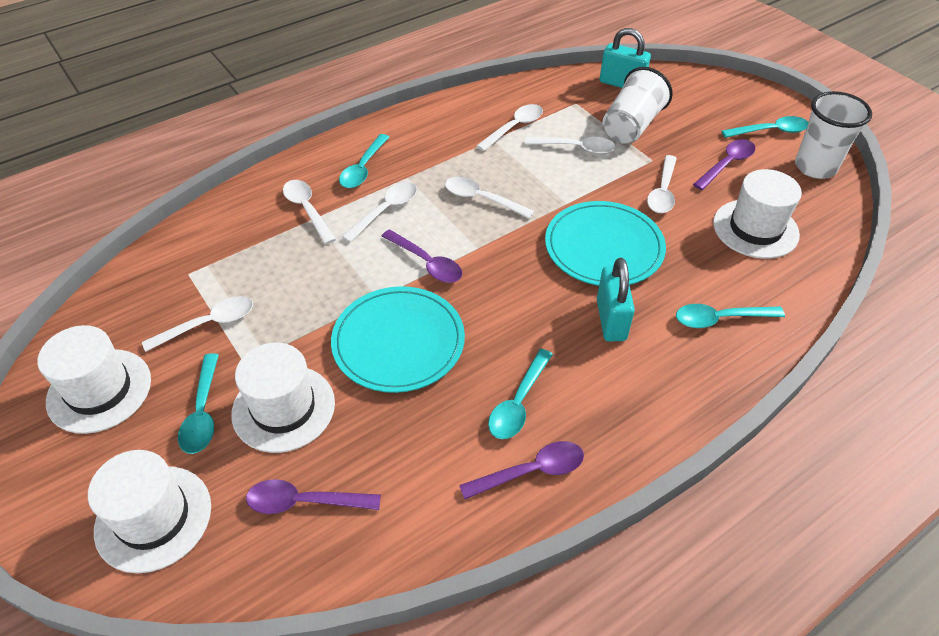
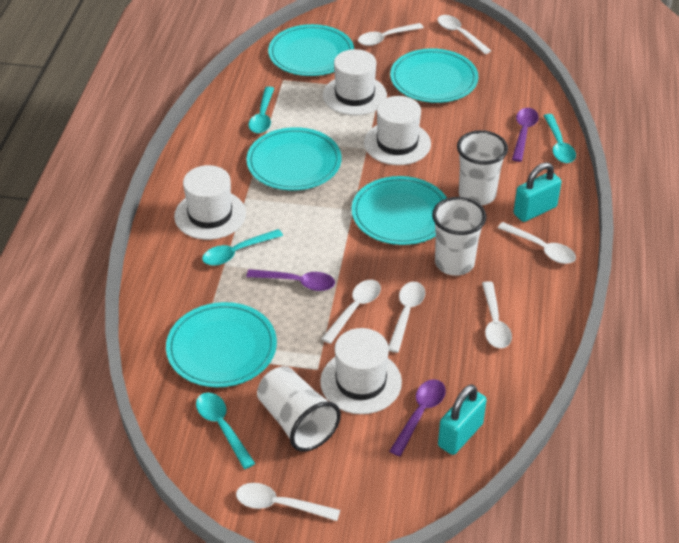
purple spoon: [246,479,381,514] [382,229,462,283] [459,441,584,500] [693,139,755,190] = 4 -> [246,269,335,291] [389,379,446,456] [512,108,539,162] = 3
turquoise plate: [331,286,465,393] [545,201,666,286] = 2 -> [166,302,277,387] [246,127,342,190] [268,24,354,76] [352,176,447,245] [390,48,479,103] = 5
turquoise spoon: [178,353,219,454] [339,134,389,188] [488,349,553,439] [676,304,785,328] [722,116,808,138] = 5 -> [196,393,255,469] [202,229,283,266] [248,87,274,134] [544,114,576,163] = 4
white cup: [603,67,673,144] [795,91,872,179] = 2 -> [257,366,341,452] [432,197,486,276] [457,130,508,206] = 3

